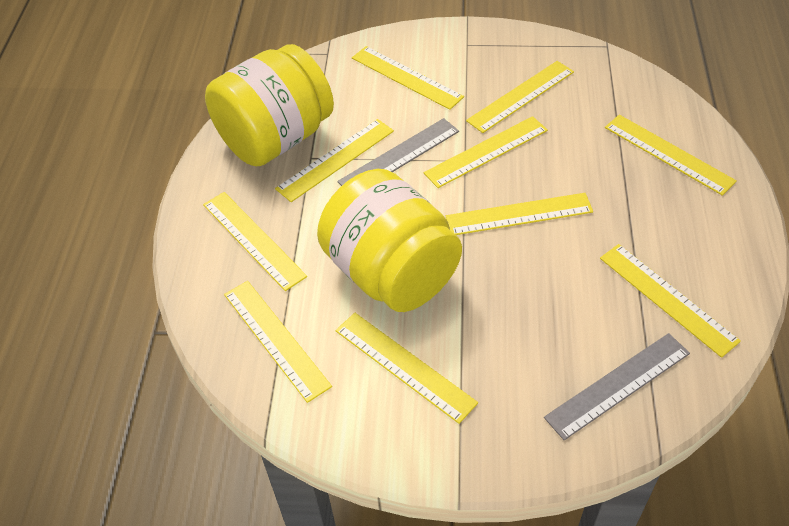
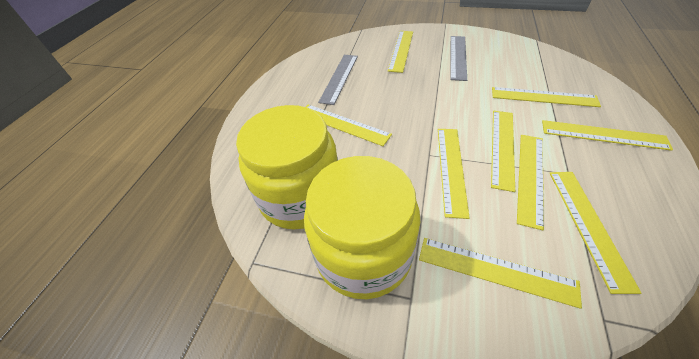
yellow ruler: [203,192,307,291] [224,281,332,403] [275,119,394,202] [336,313,478,424] [352,46,464,110] [424,116,548,188] [446,193,593,235] [466,61,574,133] [600,244,741,358] [605,115,737,196] = 10 -> [306,104,392,146] [388,31,413,73] [419,238,582,309] [438,129,470,219] [491,111,515,192] [492,87,601,107] [517,135,544,230] [542,120,673,151] [549,172,641,294] = 9

